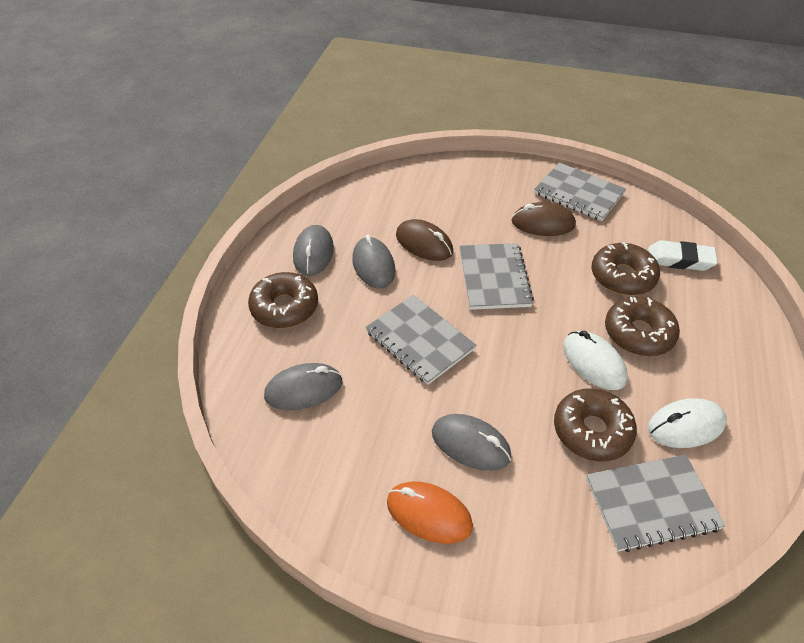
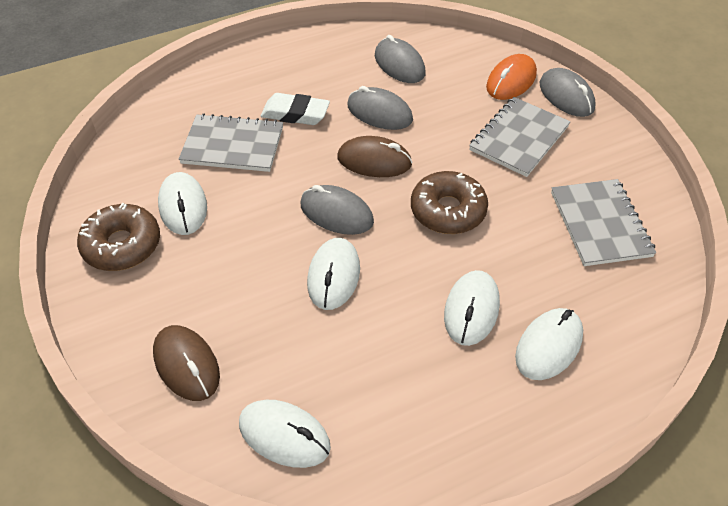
brown donut: [248,272,318,328] [554,388,637,462] [592,242,660,295] [605,297,680,356] = 4 -> [77,203,160,271] [411,171,488,234] = 2
grey notebook: [366,295,476,385] [459,243,534,310] [534,162,626,221] [586,454,725,552] = 4 -> [179,114,283,172] [469,97,571,177] [551,179,656,266] = 3
white mouse: [563,331,628,390] [648,398,727,448] = 2 -> [158,172,207,235] [239,400,331,468] [307,238,360,310] [444,270,500,346] [515,308,583,380] = 5

